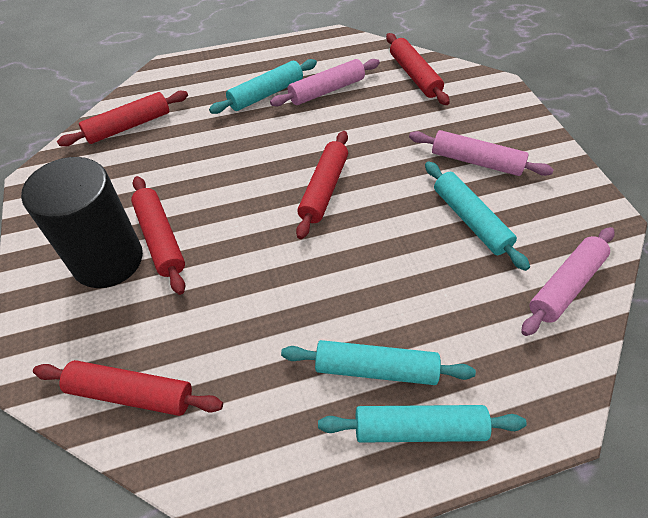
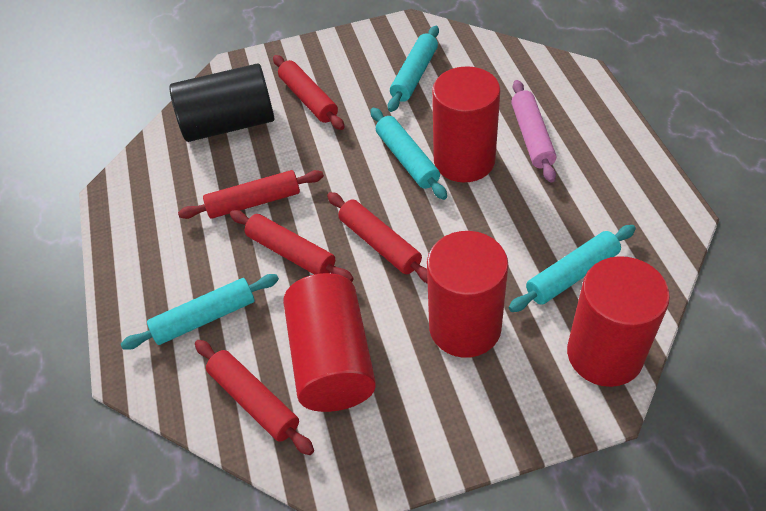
pink rolling pin: [270,59,380,106] [409,130,554,176] [521,227,615,336] = 3 -> [511,80,556,183] = 1
red cylinder: none = 0 -> [283,273,376,412] [427,231,508,358] [432,66,500,182] [567,256,670,387] = 4

